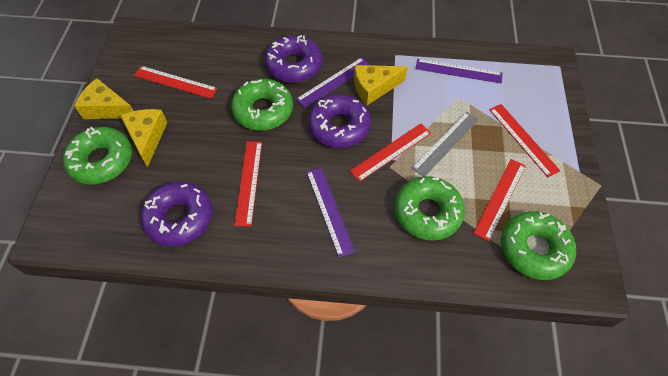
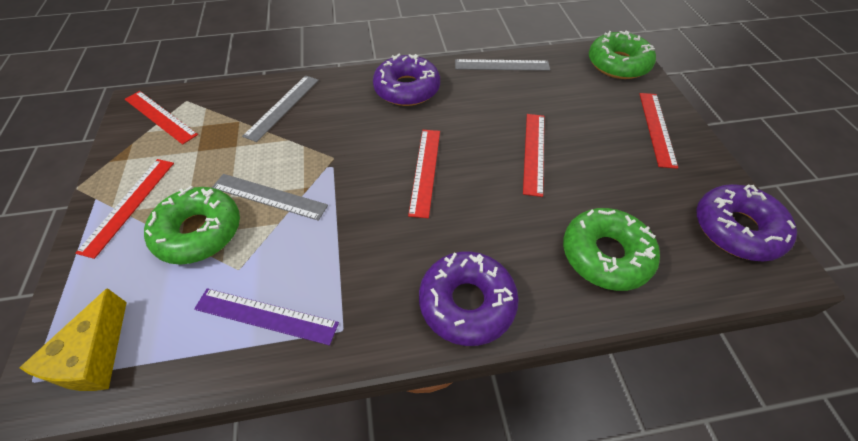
green donut: [63,127,132,185] [231,79,293,131] [395,176,465,241] [501,211,576,280] = 4 -> [144,186,240,265] [563,208,660,291] [589,31,656,79] = 3
grey ruler: [412,112,479,177] = 1 -> [212,174,328,221] [242,75,319,142] [455,59,550,71] = 3
purple ruler: [296,57,371,108] [307,167,355,257] [415,59,503,83] = 3 -> [194,288,339,346] = 1
yellow cheese: [75,78,133,119] [120,109,167,167] [354,65,408,105] = 3 -> [19,288,127,391] = 1

